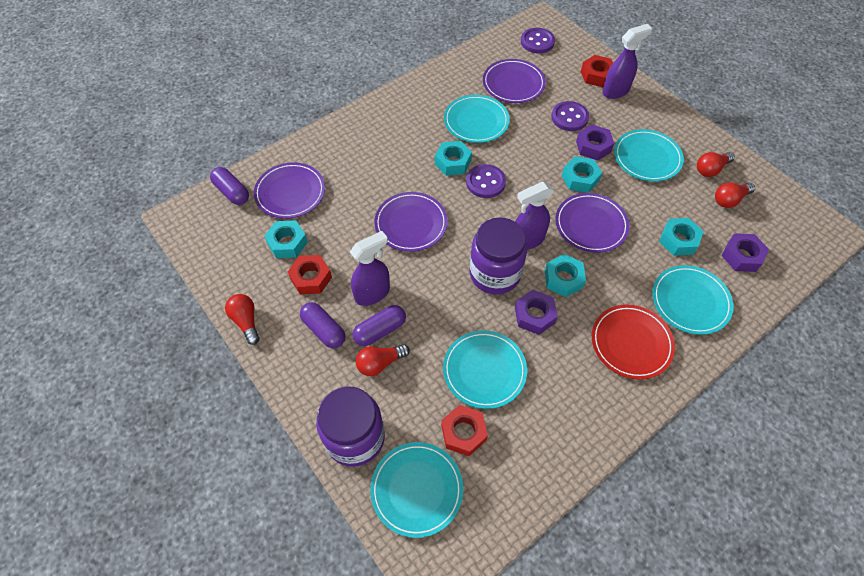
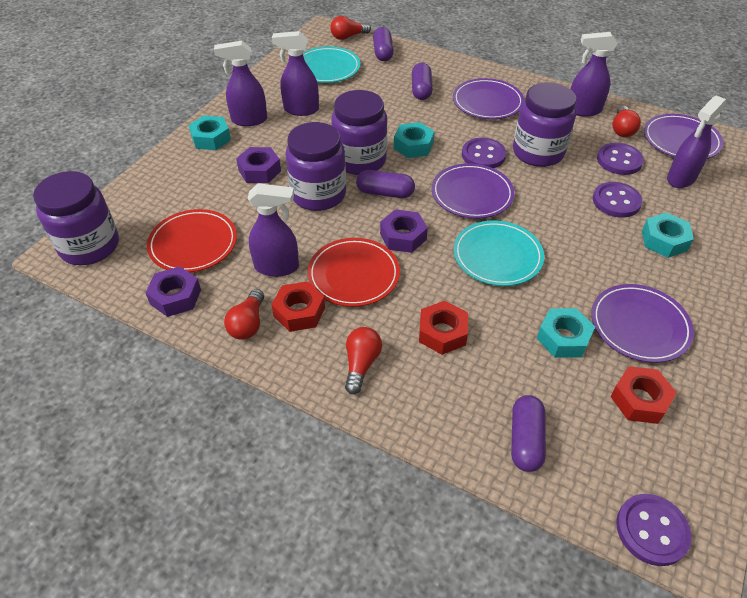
purple button: [466,164,506,198] [521,28,555,54] [551,101,589,131] = 3 -> [462,138,506,168] [593,182,642,218] [597,143,644,175] [616,494,692,566] = 4
purple capsule: [210,167,249,205] [300,302,346,348] [353,305,406,346] = 3 -> [356,170,415,198] [373,27,394,61] [412,62,433,100] [511,395,546,472] = 4
purple jar: [316,386,385,467] [469,217,527,295] = 2 -> [33,171,119,265] [285,122,346,211] [331,90,387,175] [513,83,577,167] = 4
purple spray bottle: [350,231,390,306] [515,182,554,250] [602,24,652,99] = 3 -> [214,41,267,126] [247,183,299,277] [272,31,319,116] [570,32,618,117] [667,95,726,188] = 5
red plate: [592,305,675,379] = 1 -> [147,209,237,273] [307,238,400,307] = 2
turquoise nut: [264,220,308,258] [435,141,472,176] [545,254,586,297] [562,156,602,193] [659,218,704,256] = 5 -> [189,116,231,150] [394,122,435,158] [537,308,595,358] [642,213,694,258] = 4
turquoise plate: [370,442,463,538] [443,330,527,409] [444,95,510,143] [614,129,684,182] [652,265,734,335] = 5 -> [303,46,361,83] [453,220,544,286] = 2

